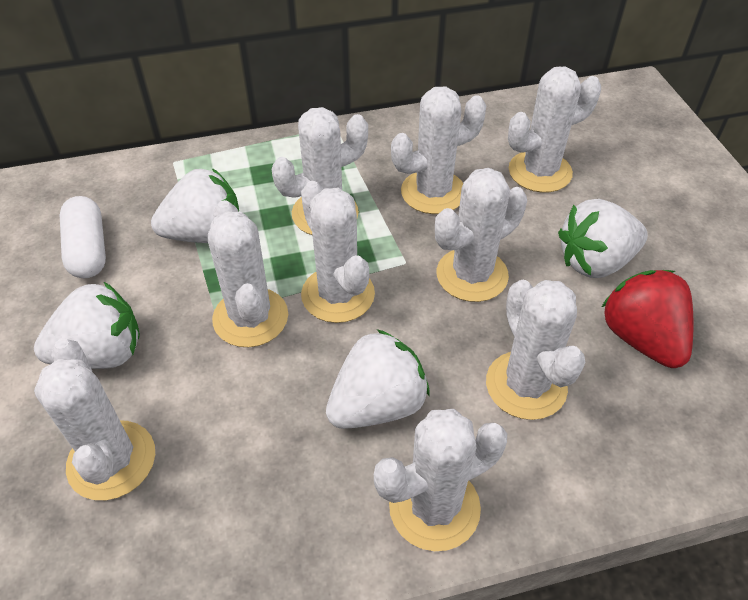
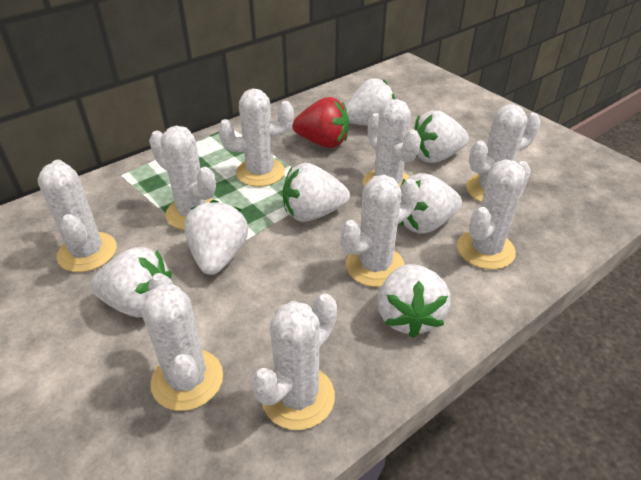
white capsule: [60,196,106,278] = 1 -> none = 0
white strawberry: [34,282,140,369] [151,168,239,243] [326,329,430,429] [558,199,648,278] = 4 -> [90,247,172,318] [184,200,248,275] [283,163,350,222] [345,78,395,126] [377,264,451,338] [400,173,462,234] [413,110,469,163] = 7

